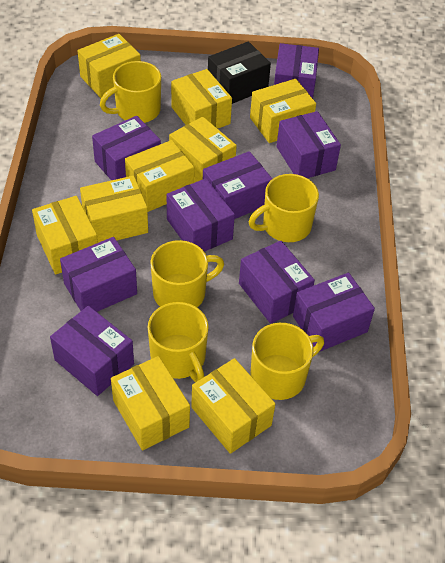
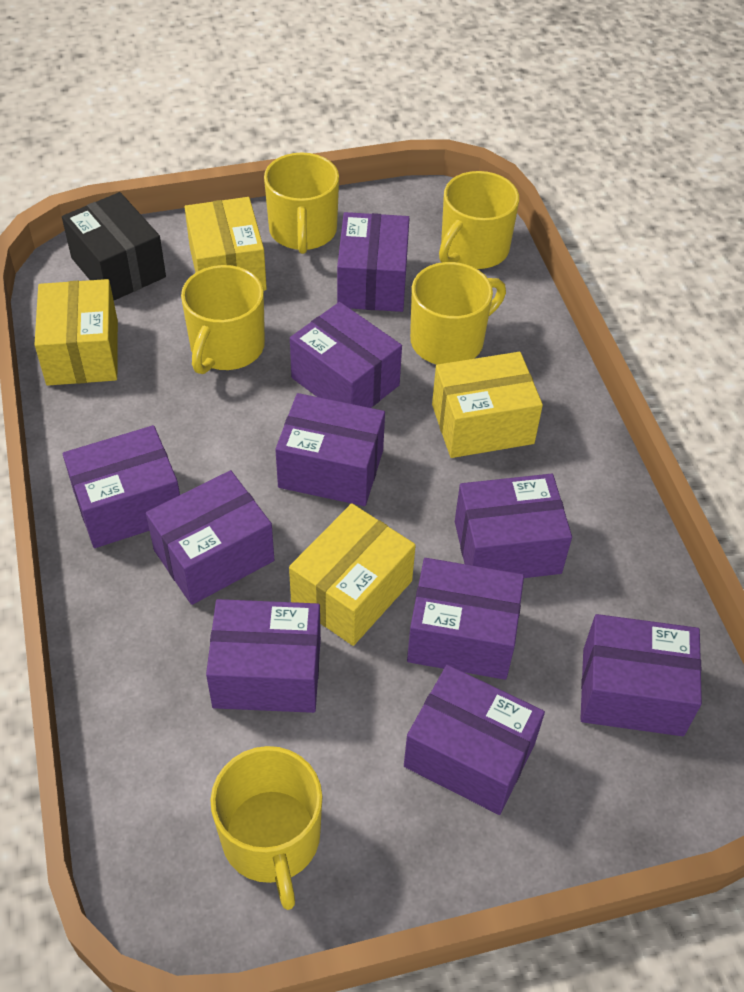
purple box: [50,306,134,396] [60,237,137,312] [92,116,161,180] [167,178,235,252] [203,151,272,219] [239,241,315,324] [274,43,319,99] [276,111,341,178] [293,273,375,352] = 9 -> [63,425,180,548] [146,470,274,605] [206,599,321,713] [275,393,385,506] [290,302,402,408] [337,212,409,312] [404,665,545,815] [407,558,524,680] [455,474,572,578] [580,614,702,736] = 10
yellow box: [32,196,98,275] [77,34,141,98] [80,176,148,243] [111,356,190,451] [125,140,194,212] [169,117,237,183] [171,69,232,129] [191,358,275,454] [250,79,316,143] = 9 -> [34,279,118,386] [185,197,267,291] [289,503,416,646] [432,352,543,458] = 4

